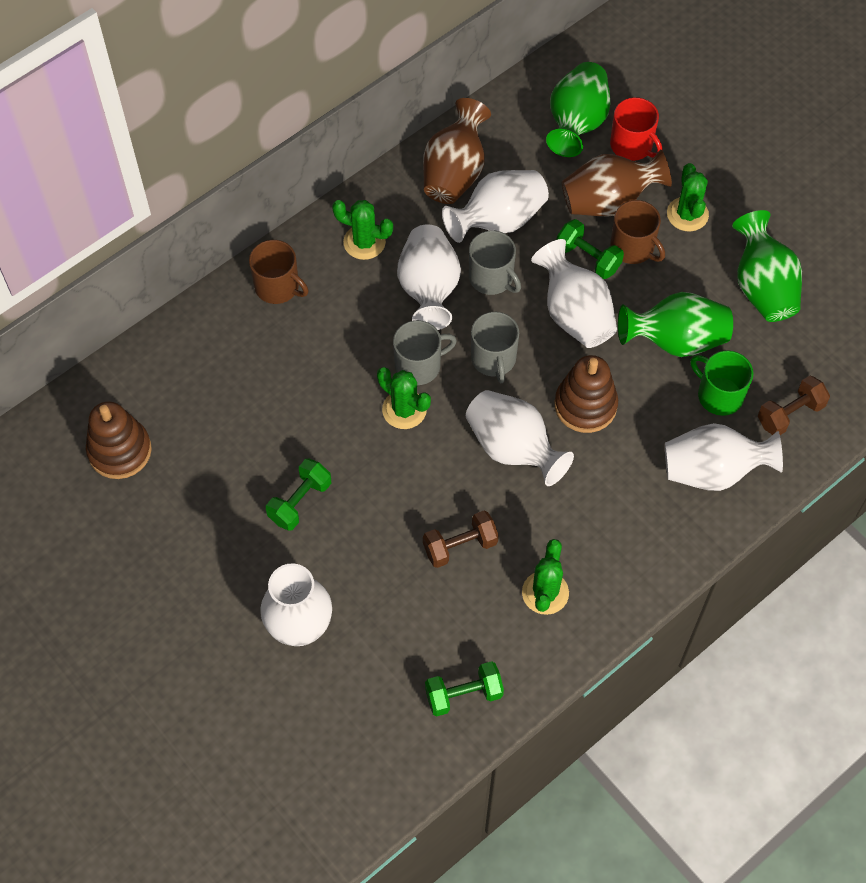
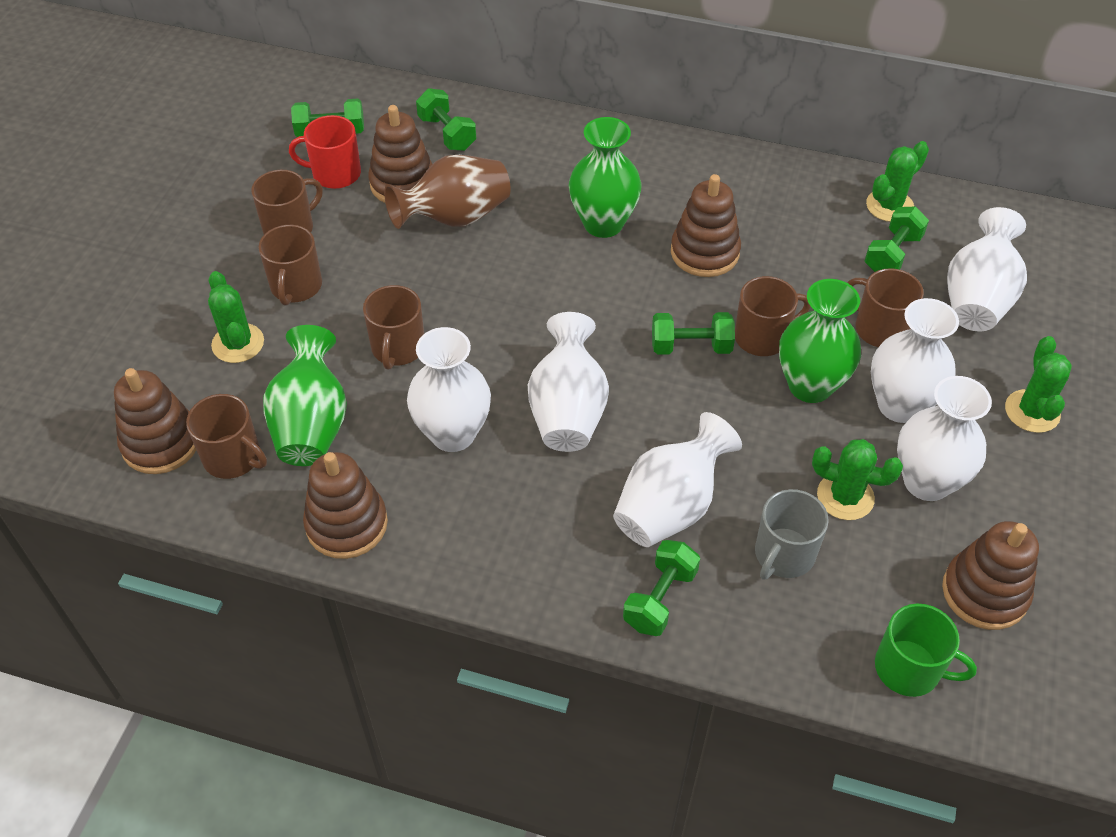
brown dumbbell: [423,511,499,568] [758,376,830,435] = 2 -> none = 0
brown mug: [249,240,309,304] [610,200,665,264] = 2 -> [186,394,267,479] [252,170,323,234] [258,225,322,306] [363,285,424,370] [735,276,811,356] [848,268,924,347] = 6
brown stacking toy: [86,402,152,479] [555,355,618,433] = 2 -> [114,368,196,474] [303,452,388,559] [368,105,432,203] [671,174,741,277] [942,521,1039,630] = 5
brown vase: [423,98,491,204] [562,149,672,216] = 2 -> [384,155,511,229] = 1
green dumbbell: [266,459,331,531] [425,661,504,716] [557,219,624,279] = 3 -> [291,99,364,137] [416,88,476,151] [623,540,700,636] [652,312,735,355] [865,207,929,272] = 5
grey mug: [393,320,457,385] [469,230,521,295] [471,312,519,383] = 3 -> [755,489,829,580] = 1

